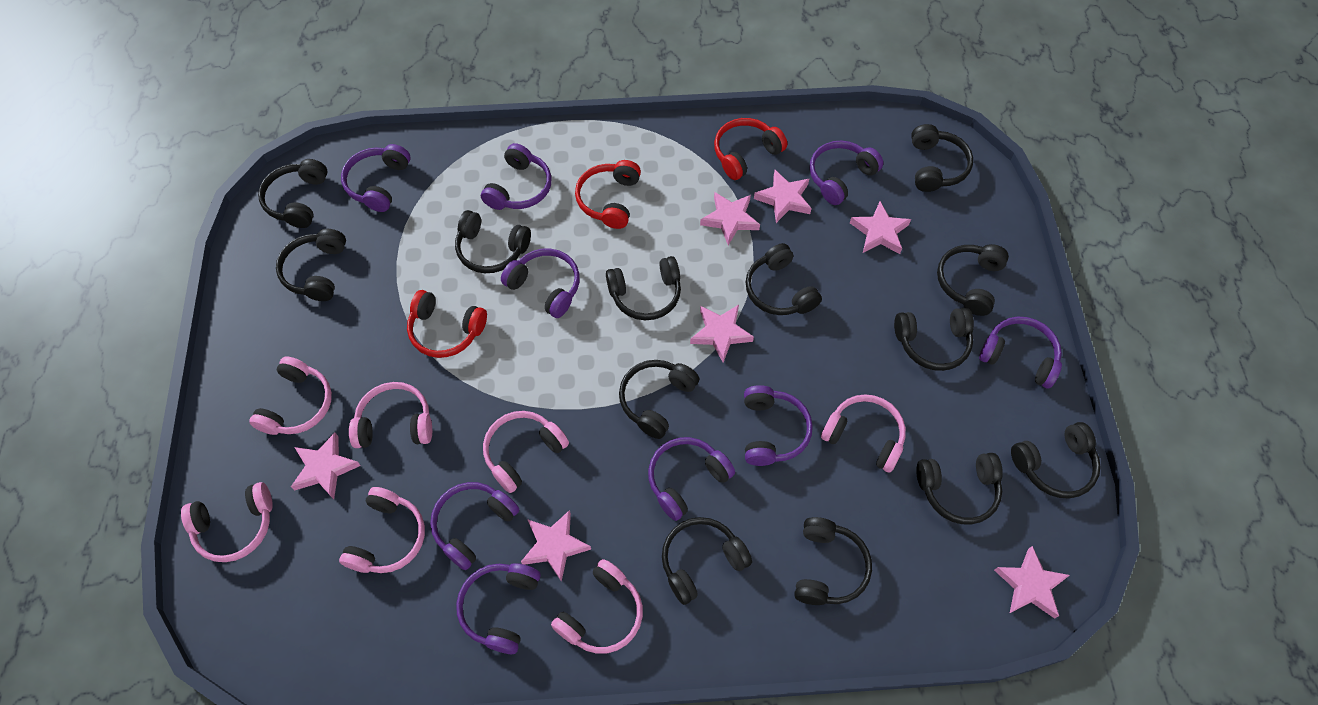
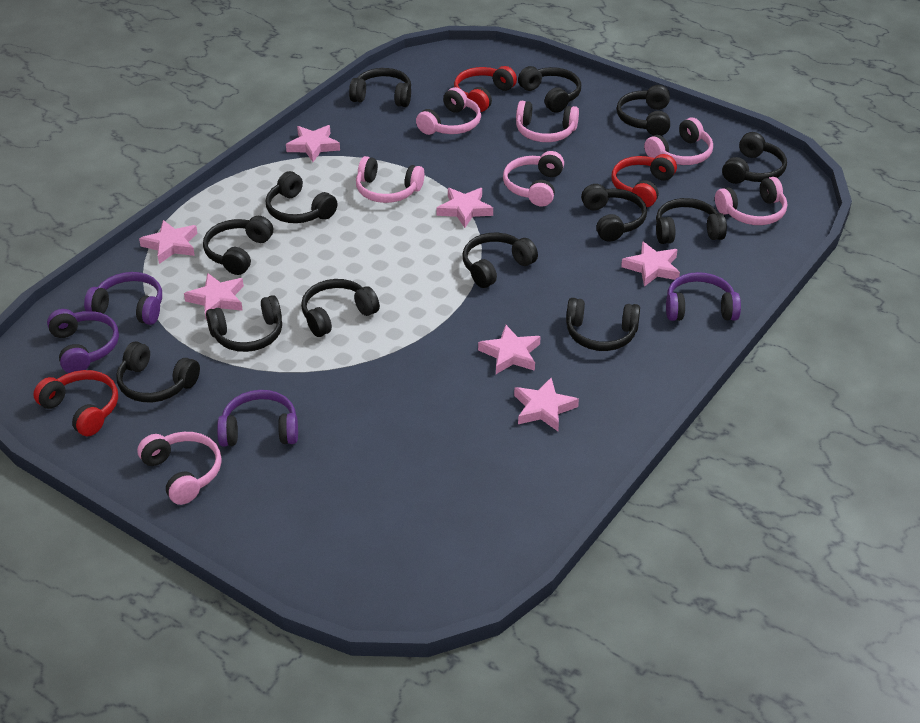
purple headphones: [341,144,411,212] [430,482,519,570] [456,563,541,654] [481,143,552,210] [501,248,580,318] [648,437,735,521] [744,385,813,466] [809,141,883,205] [979,317,1062,388] = 9 -> [47,309,119,373] [84,272,162,325] [217,390,298,447] [666,272,741,321] = 4

